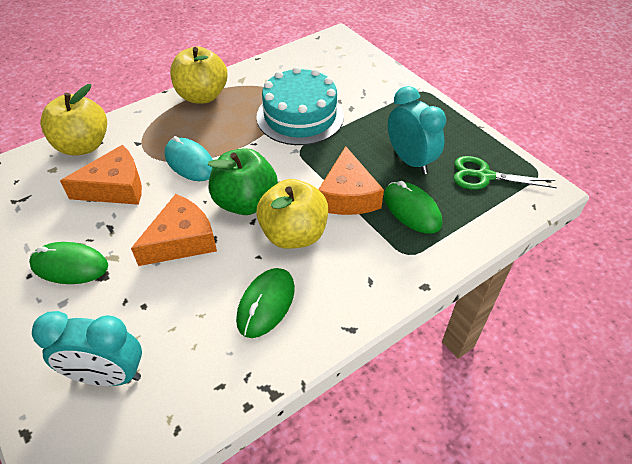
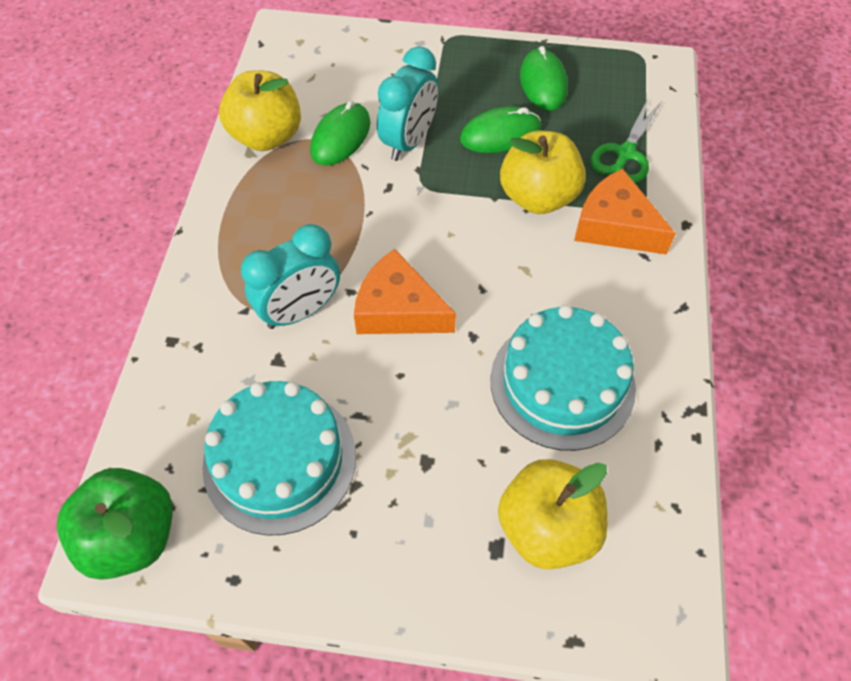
orange cheese: [60,145,142,205] [131,194,217,266] [318,146,384,215] = 3 -> [354,249,456,334] [574,168,676,255] = 2
turquoise cake: [256,67,344,145] = 1 -> [202,381,356,536] [490,305,636,451] = 2
turquoise mouse: [165,136,213,181] = 1 -> none = 0

